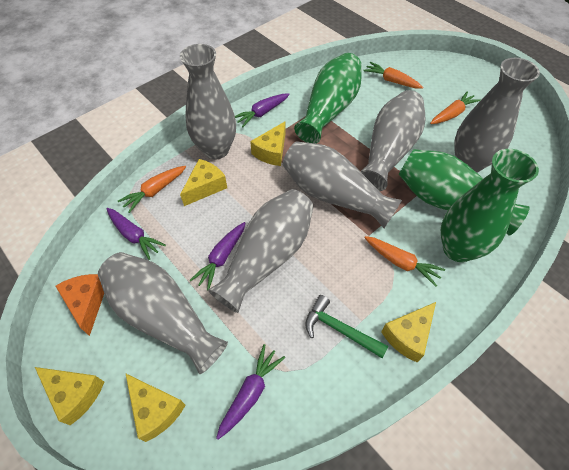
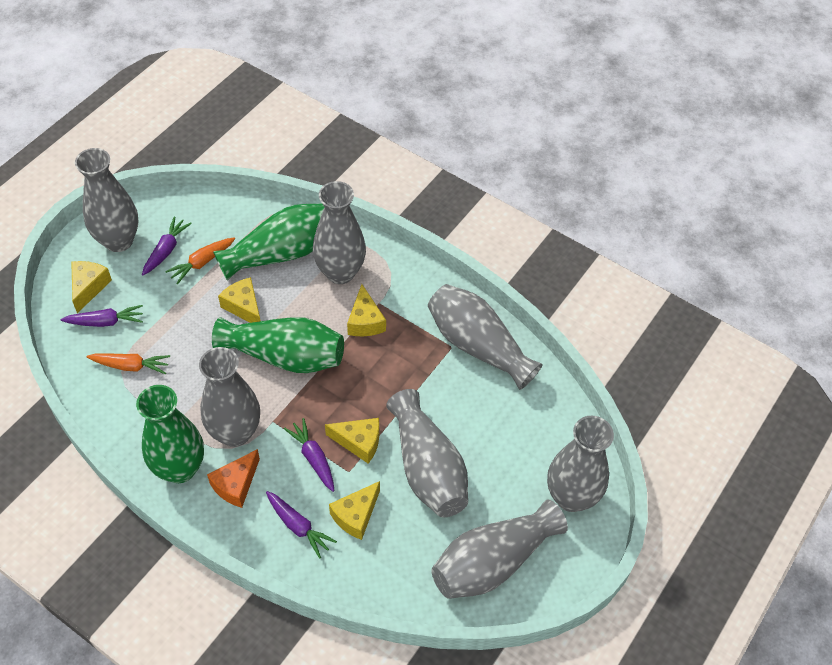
green hammer: [305,295,388,358] = 1 -> none = 0
grey vase: [98,252,228,374] [180,44,236,159] [208,189,313,313] [283,142,402,228] [360,90,425,191] [454,58,540,172] = 6 -> [75,148,139,252] [199,347,260,447] [313,181,366,284] [386,389,468,517] [428,284,543,390] [431,500,568,599] [547,416,614,512] = 7
orange carrot: [118,166,186,213] [363,62,423,89] [364,236,445,286] [430,91,481,124] = 4 -> [86,353,170,374] [165,237,235,284] = 2

